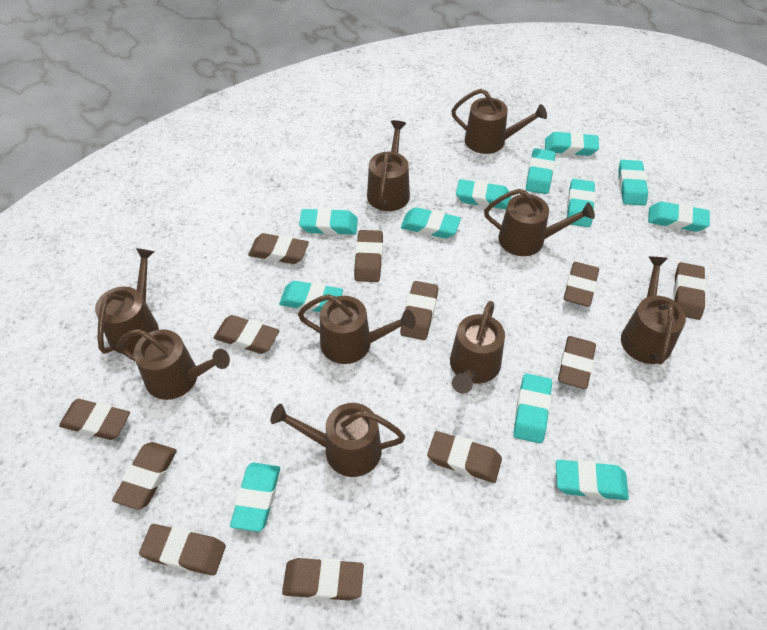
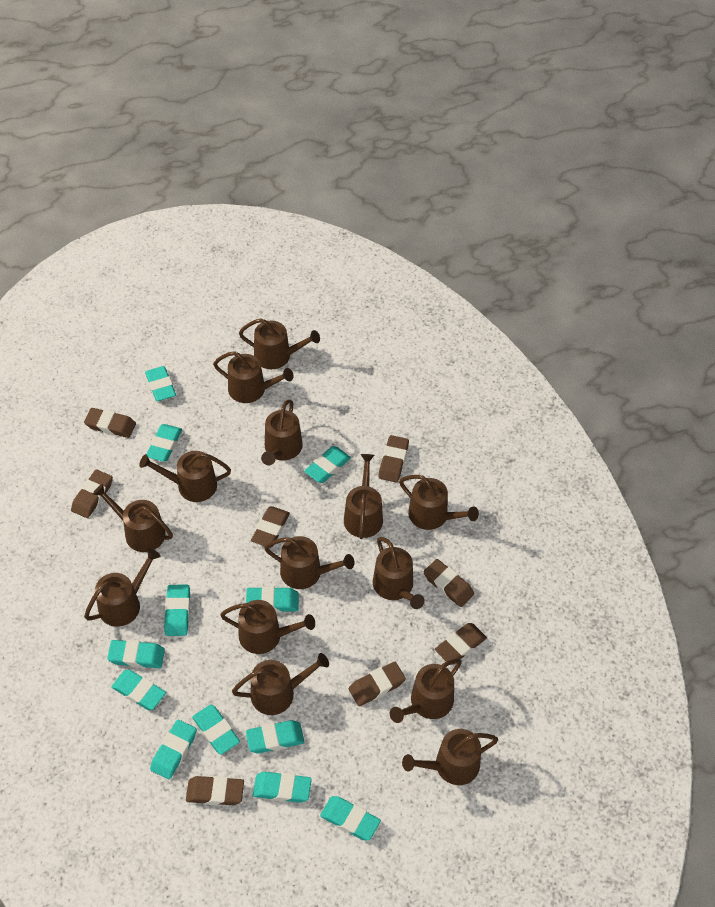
brown eraser: [59,399,130,440] [112,442,177,510] [139,524,226,576] [214,315,280,354] [248,233,309,264] [282,558,364,601] [354,230,383,282] [400,281,438,340] [427,431,502,483] [558,336,596,389] [564,262,599,307] [673,262,706,320] = 12 -> [71,470,113,518] [84,408,136,438] [186,776,244,805] [251,506,290,548] [349,662,406,706] [378,435,409,482] [424,559,474,607] [435,623,487,664] = 8
brown watering can: [95,248,159,354] [117,329,230,400] [271,403,405,477] [298,294,416,364] [367,120,410,211] [450,301,505,394] [451,89,547,154] [484,189,595,256] [621,256,686,365] = 9 -> [84,548,160,627] [92,484,173,552] [139,451,231,502] [213,351,293,403] [220,600,315,654] [232,653,329,715] [239,318,320,369] [261,400,303,465] [264,536,355,589] [344,454,383,539] [373,537,425,609] [390,659,462,723] [399,475,479,530] [402,729,498,785] = 14

